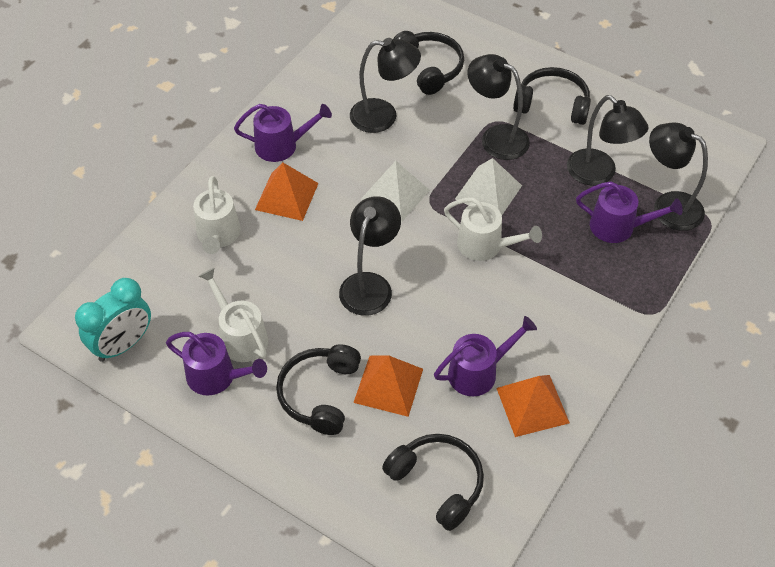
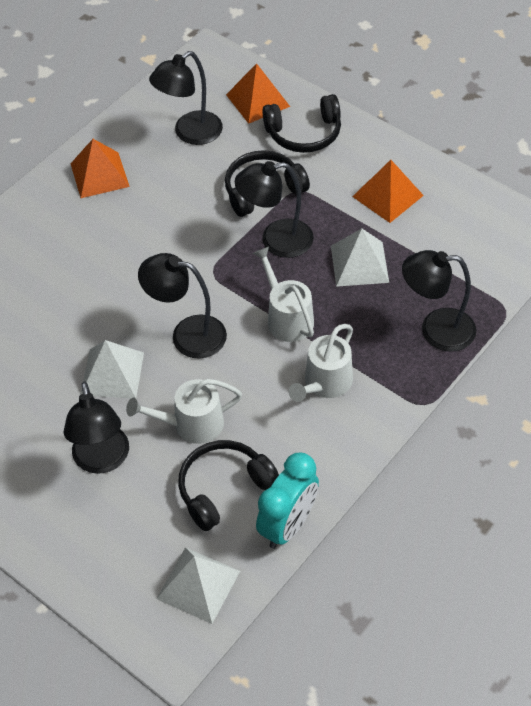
black headphones: [276,344,361,435] [382,434,484,531] [393,31,464,95] [513,67,591,125] = 4 -> [178,440,279,531] [225,150,310,217] [262,94,341,153] = 3
purple watering can: [166,332,267,395] [234,104,332,162] [434,316,537,396] [576,182,683,243] = 4 -> none = 0
white pyramid: [360,161,430,222] [455,158,522,215] = 2 -> [80,340,144,398] [156,547,240,624] [331,229,389,287] = 3

